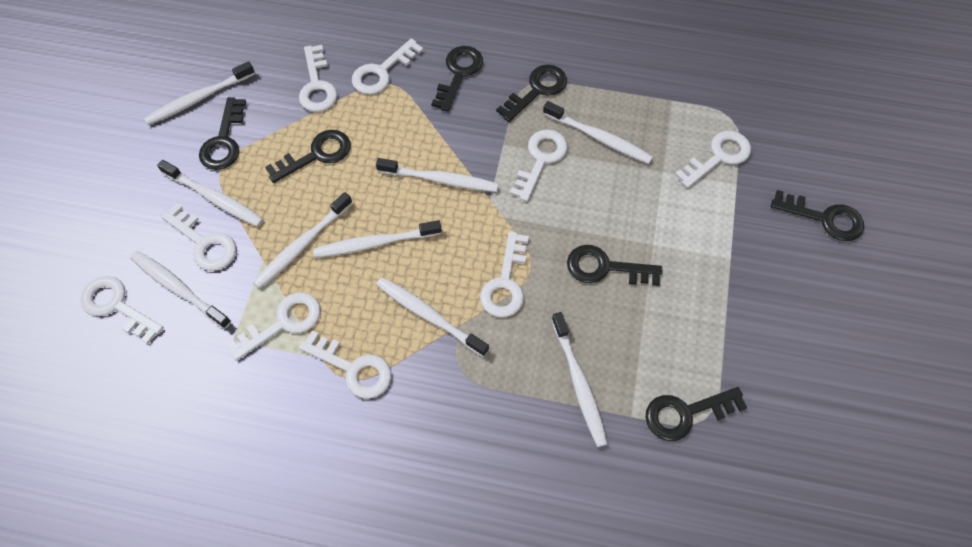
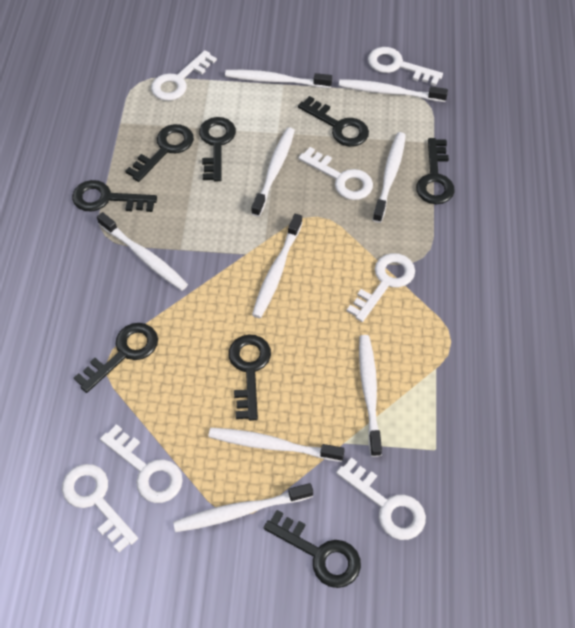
black key: [199,97,246,170] [265,130,351,183] [431,46,483,112] [496,65,567,122] [567,245,662,286] [646,387,747,441] [771,190,864,241] = 7 -> [72,180,157,212] [74,323,158,393] [125,124,194,182] [199,117,236,181] [228,335,271,421] [264,510,361,588] [298,96,369,147] [416,138,455,204] = 8
white key: [80,276,164,344] [161,204,236,271] [226,292,321,361] [299,45,338,112] [299,330,392,399] [352,38,423,95] [480,231,529,317] [510,129,568,202] [675,131,751,188] = 9 -> [62,464,138,552] [100,424,183,503] [151,50,217,101] [298,147,373,200] [336,457,426,540] [347,253,415,322] [368,47,443,86] = 7

